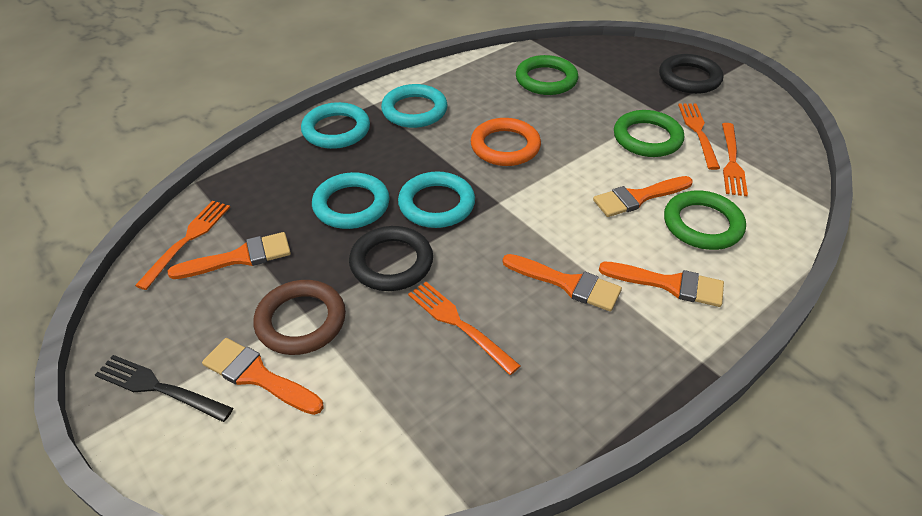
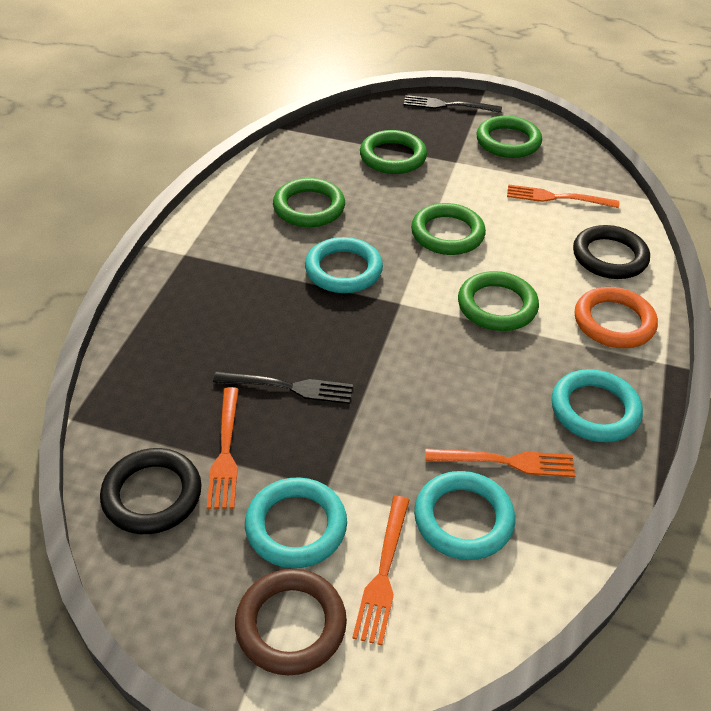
black fork: [95,355,233,422] = 1 -> [213,371,353,404] [404,95,502,113] = 2
green ring: [516,55,578,95] [614,110,684,157] [664,190,746,250] = 3 -> [273,178,345,227] [360,130,427,174] [411,203,486,255] [458,271,539,331] [477,116,542,158] = 5
orange brush: [168,232,291,279] [202,338,323,415] [503,254,622,312] [593,176,693,217] [599,262,724,307] = 5 -> none = 0

